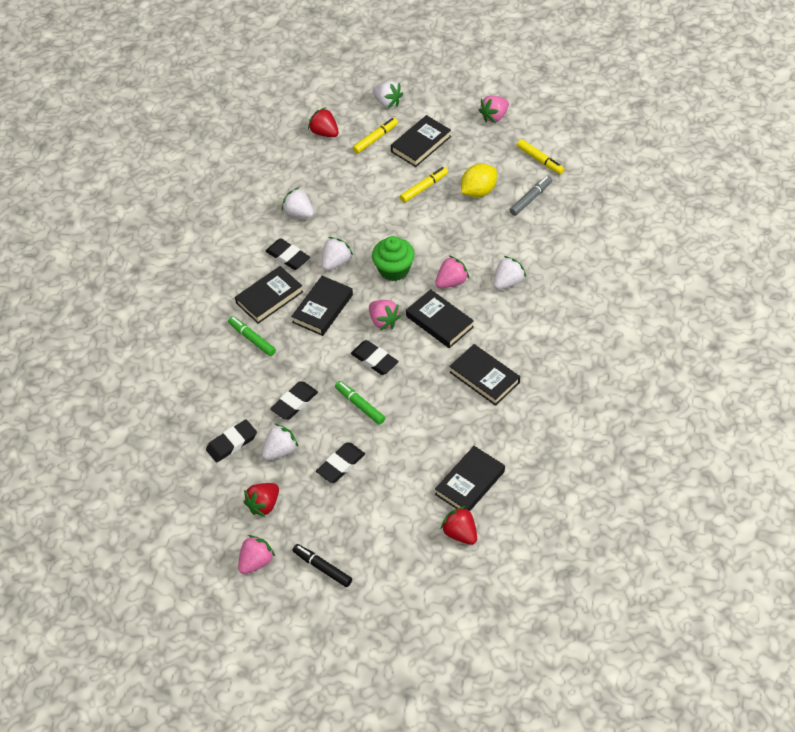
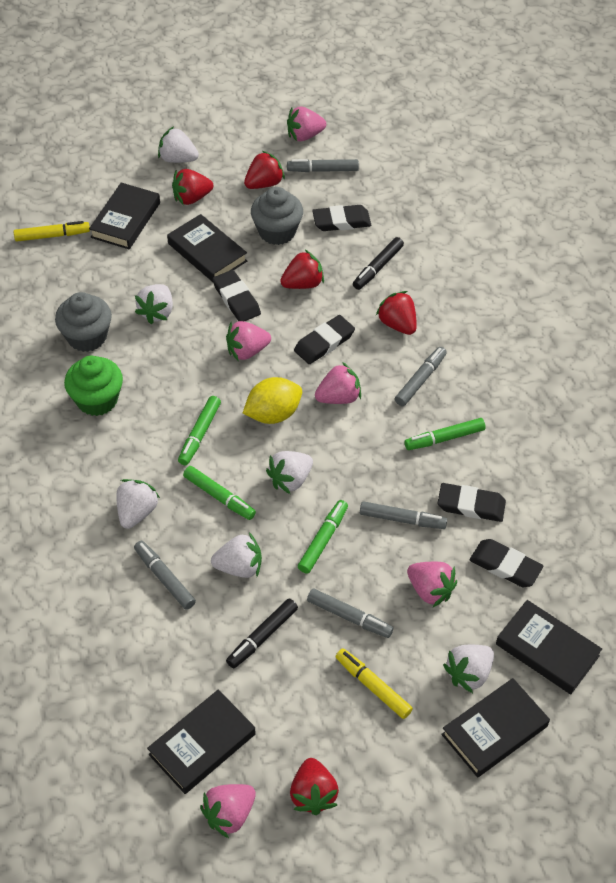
black book: [235,266,303,324] [291,276,353,336] [391,115,451,167] [406,289,474,348] [435,446,505,511] [449,344,520,406] = 6 -> [89,183,160,249] [147,690,256,794] [167,214,247,282] [441,678,550,777] [496,600,602,694] = 5
black marker: [293,544,352,587] = 1 -> [226,598,298,669] [353,237,404,290] = 2
green marker: [228,316,276,356] [335,381,385,425] = 2 -> [178,396,221,465] [183,466,256,520] [298,500,348,574] [405,418,486,450] = 4
grey cupcake: none = 0 -> [55,292,112,352] [251,187,303,245] = 2
grey marker: [510,176,552,216] = 1 -> [134,541,196,610] [287,159,359,172] [307,589,393,638] [360,501,447,529] [395,347,447,406] = 5
pink strawberry: [238,535,275,574] [369,300,401,330] [435,256,469,288] [479,95,509,123] = 4 -> [200,784,256,838] [226,321,271,360] [287,106,326,141] [315,362,361,404] [407,562,457,607] = 5
red strawberry: [243,483,279,517] [308,107,339,137] [441,506,477,545] = 3 -> [172,169,213,205] [244,151,285,189] [280,250,324,289] [290,758,339,815] [376,291,417,335] = 5
white strawberry: [262,424,298,460] [282,187,314,218] [322,237,353,271] [373,81,403,108] [494,256,526,290] = 5 -> [116,479,160,529] [135,284,173,324] [158,127,199,163] [211,532,262,578] [266,451,313,494] [443,645,494,693] = 6
yellow marker: [353,118,398,154] [400,167,448,203] [517,139,564,174] = 3 -> [14,221,90,242] [336,648,413,719] = 2

